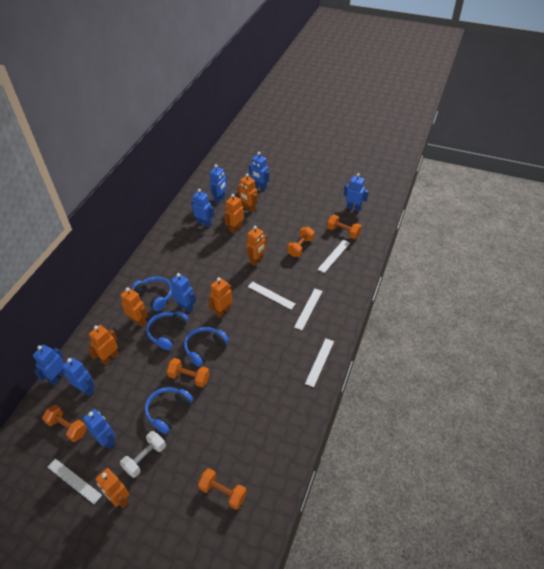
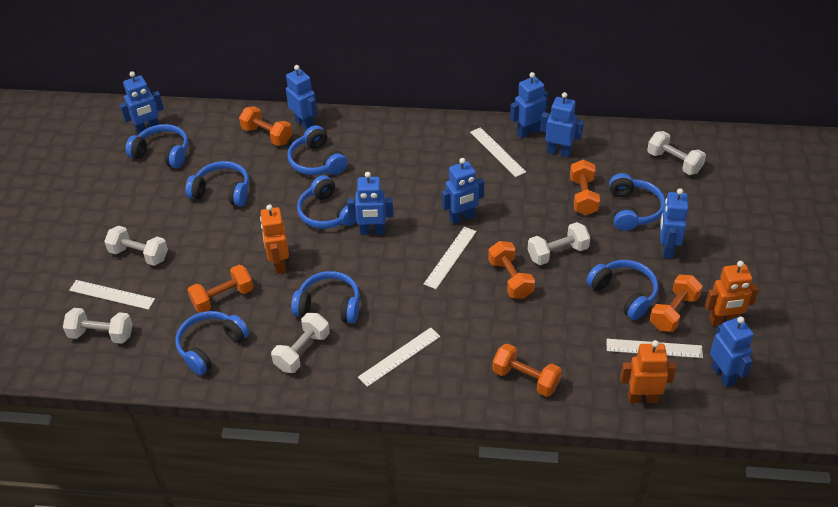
blue headphones: [131,276,172,311] [145,387,193,434] [146,311,188,350] [184,327,229,367] = 4 -> [125,124,188,168] [175,311,249,375] [185,161,249,207] [287,125,348,175] [291,271,360,323] [297,175,357,229] [586,260,659,320] [609,173,665,231] = 8
orange dumbbell: [42,405,87,442] [166,358,210,387] [198,468,247,510] [287,227,315,257] [327,215,361,239] = 5 -> [188,265,254,313] [239,106,292,146] [488,241,535,299] [492,343,562,397] [570,160,600,215] [650,275,703,332] = 6
orange robot: [88,325,118,365] [95,468,129,508] [120,288,148,327] [208,277,232,318] [224,194,244,234] [238,174,258,213] [246,226,267,266] = 7 -> [260,204,289,274] [620,340,676,403] [705,261,759,326] = 3
white dumbbell: [120,431,166,478] = 1 -> [63,308,133,344] [104,226,168,266] [271,313,330,373] [528,222,590,265] [647,131,706,175] = 5

